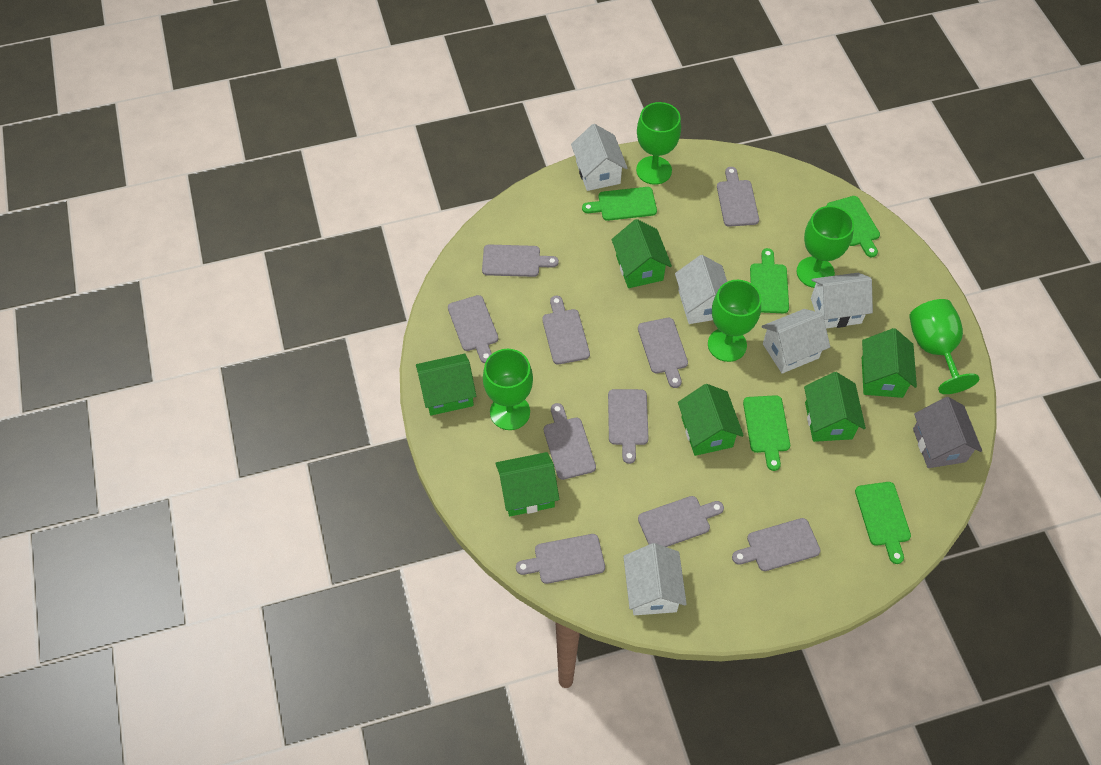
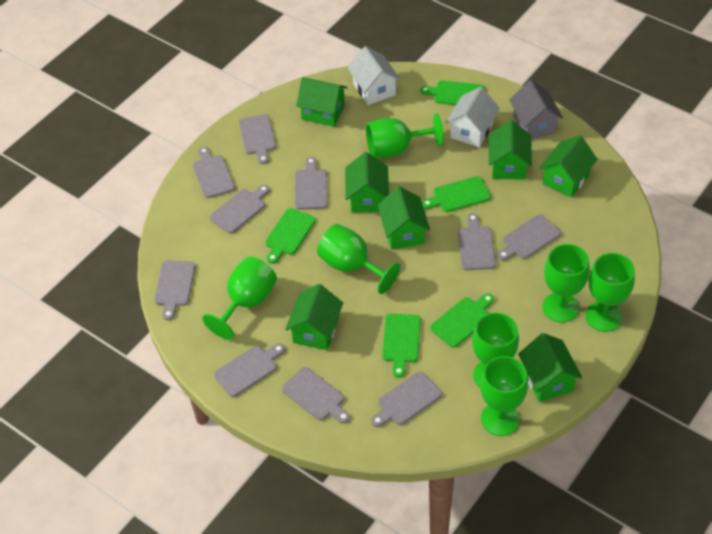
green goblet: [483,349,533,430] [636,102,681,185] [708,280,761,362] [797,206,854,288] [909,299,979,394] = 5 -> [202,256,277,340] [317,224,401,294] [366,113,444,158] [472,312,519,387] [480,356,528,436] [542,244,590,323] [585,253,635,332] = 7
green house: [416,354,476,416] [495,452,559,516] [611,219,672,288] [678,384,744,456] [804,372,866,442] [862,328,917,398] = 6 -> [285,284,343,350] [296,77,348,127] [345,152,389,213] [378,186,430,250] [489,120,532,180] [518,333,582,402] [539,136,598,197] = 7
white house: [571,124,628,191] [623,543,687,615] [675,255,727,324] [762,309,830,374] [811,273,873,328] = 5 -> [348,46,401,105] [446,87,499,147] = 2

